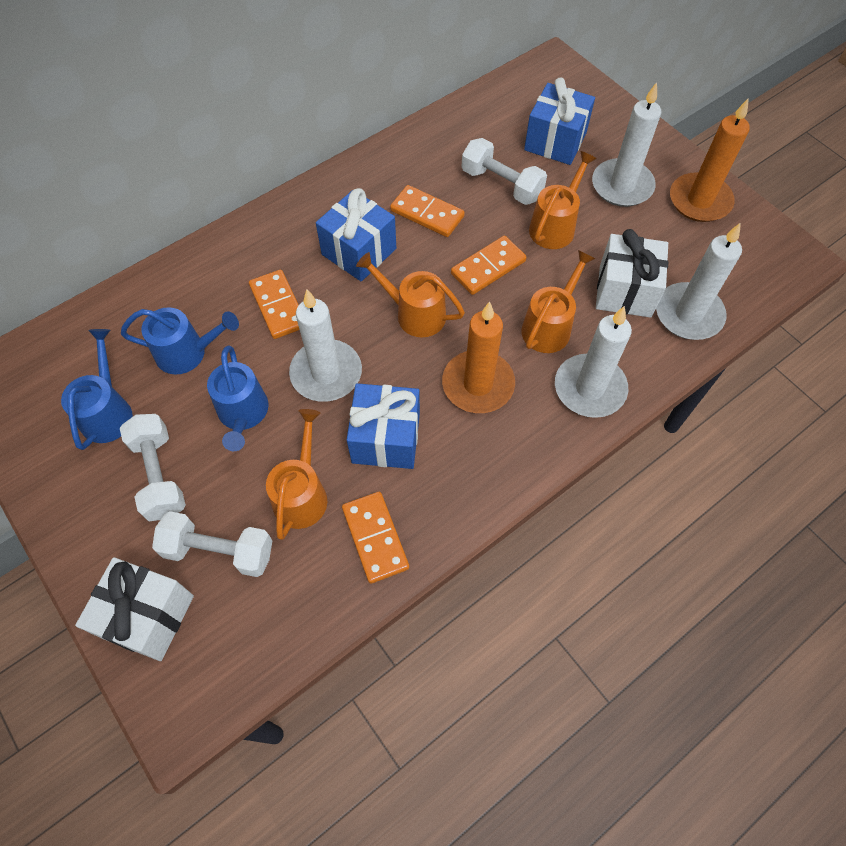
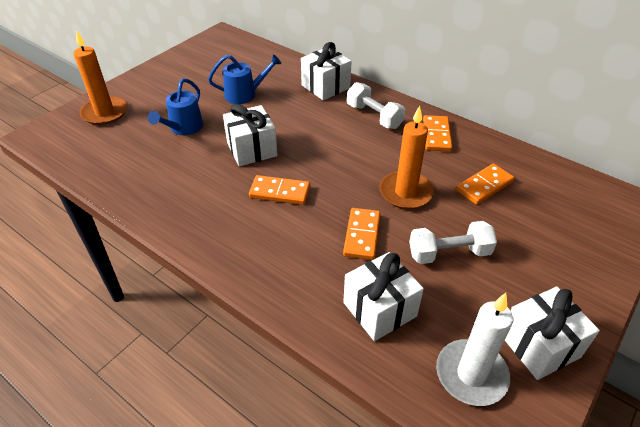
blue gift: [316,188,396,281] [347,383,420,469] [524,78,595,165] = 3 -> none = 0
blue watering can: [61,329,133,450] [121,307,239,375] [207,345,268,451] = 3 -> [148,78,203,135] [208,54,281,104] = 2
orange watering can: [266,409,327,540] [356,252,465,337] [521,250,595,353] [529,151,597,249] = 4 -> none = 0
white candle: [289,289,362,402] [555,306,632,418] [592,82,661,207] [656,222,742,340] = 4 -> [436,293,513,406] = 1
white dumbbell: [120,414,186,521] [152,511,272,577] [461,138,547,205] = 3 -> [347,82,405,129] [409,221,497,264] = 2
white gift: [75,557,194,661] [596,229,668,318] = 2 -> [223,104,278,166] [301,42,352,100] [343,252,424,341] [505,287,600,380] = 4

